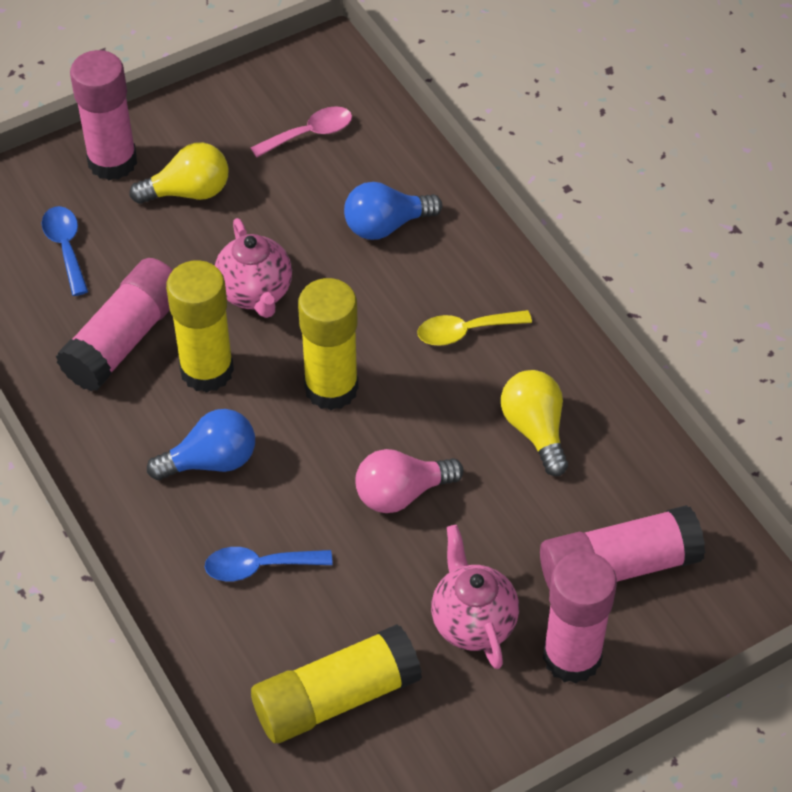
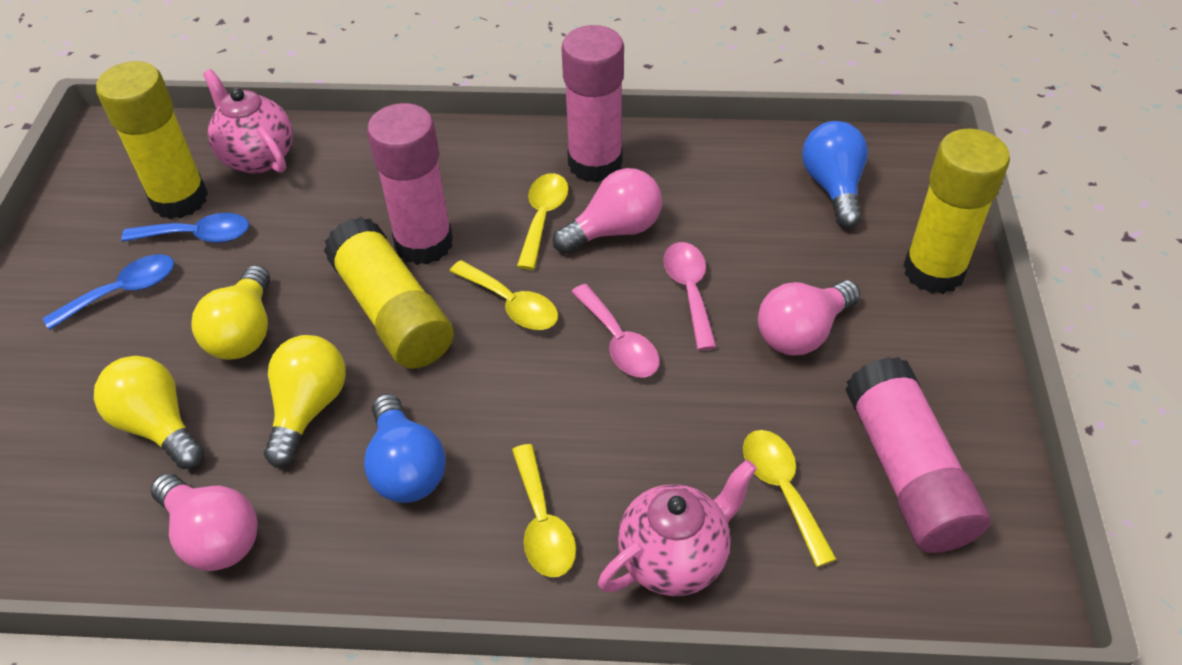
pink glue stick: [56,258,173,391] [70,50,137,180] [540,505,705,590] [543,551,617,684] = 4 -> [367,103,453,265] [562,25,624,183] [845,357,990,553] = 3
pink light bulb: [356,449,464,513] = 1 -> [151,473,258,571] [553,168,662,254] [758,280,860,355] = 3
pink spoon: [250,106,352,158] = 1 -> [571,284,660,378] [663,242,717,350] = 2
yellow light bulb: [130,143,229,204] [501,370,568,476] = 2 -> [94,356,204,469] [191,265,270,360] [264,335,346,468] = 3
yellow spoon: [417,310,532,346] = 1 -> [450,260,558,330] [512,444,576,577] [517,173,569,270] [743,430,837,567] = 4

